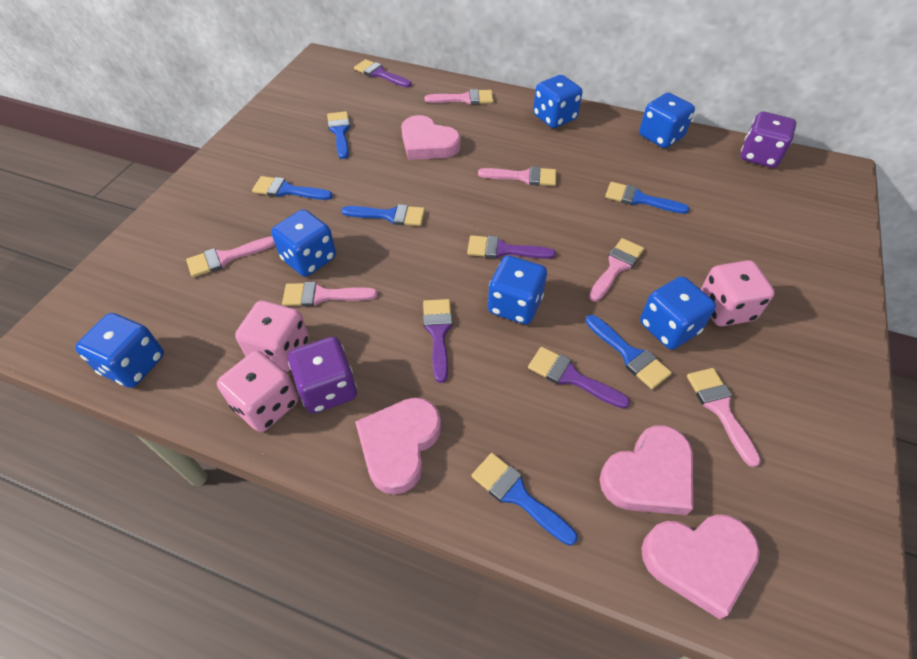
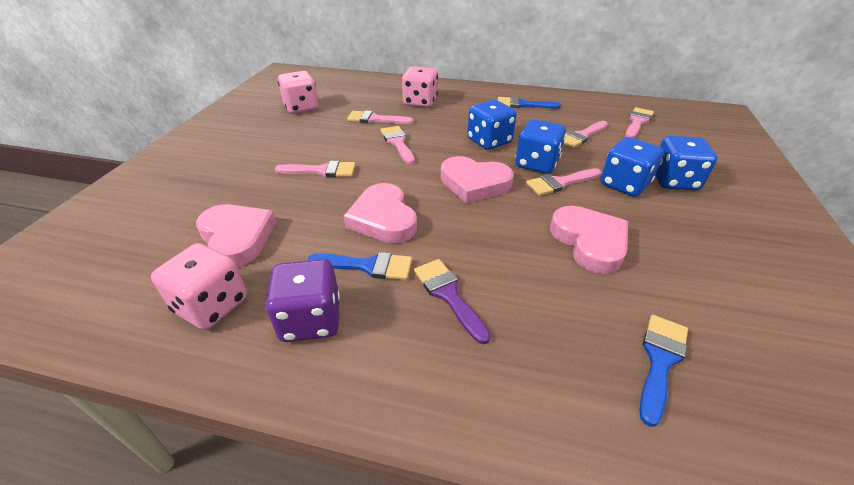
blue brush: [252,176,333,200] [327,111,350,159] [341,204,425,226] [471,453,578,545] [586,315,672,389] [605,182,689,214] = 6 -> [308,252,412,280] [498,97,561,109] [639,315,688,427] = 3
blue dice: [75,313,164,388] [271,209,336,277] [488,255,547,324] [533,75,582,128] [639,93,695,148] [640,276,716,350] = 6 -> [467,100,516,150] [515,120,566,174] [600,137,664,197] [655,136,717,191] = 4
purple brush: [354,59,412,88] [423,299,452,383] [467,235,556,259] [528,347,630,409] = 4 -> [414,259,491,344] = 1
purple dice: [288,337,357,414] [740,112,796,168] = 2 -> [266,259,340,342] = 1

